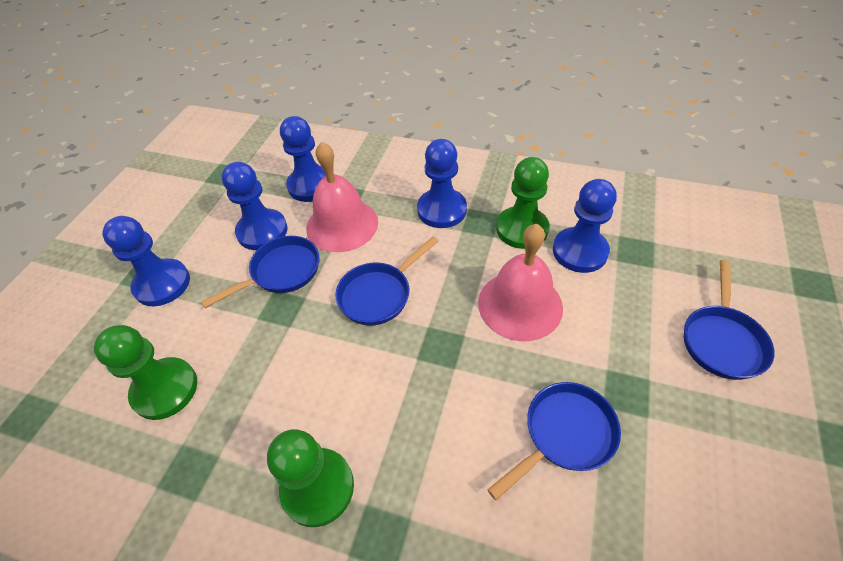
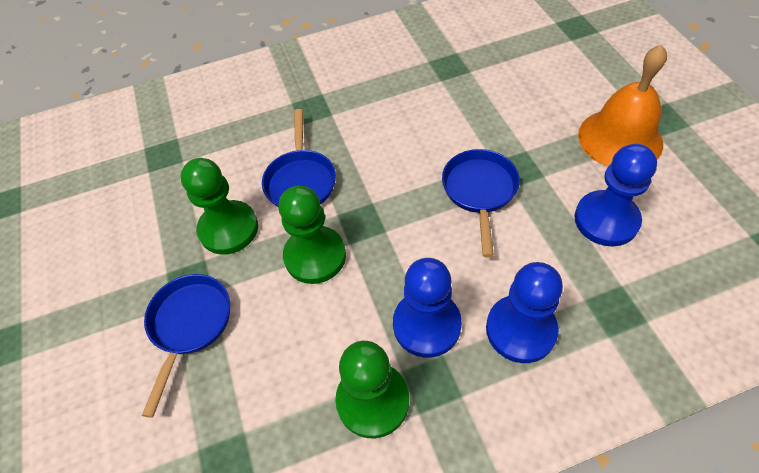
blue pan: [201,236,319,308] [335,236,438,326] [488,382,621,500] [684,260,775,380] = 4 -> [142,274,230,418] [262,109,336,207] [442,149,520,257] = 3
blue pawn: [102,216,190,306] [222,162,288,250] [280,116,326,202] [417,139,467,228] [553,179,617,273] = 5 -> [393,258,462,358] [486,262,563,363] [574,144,657,246] = 3
orange bell: none = 0 -> [578,45,667,167] = 1
pink bell: [306,142,378,252] [478,224,563,341] = 2 -> none = 0

